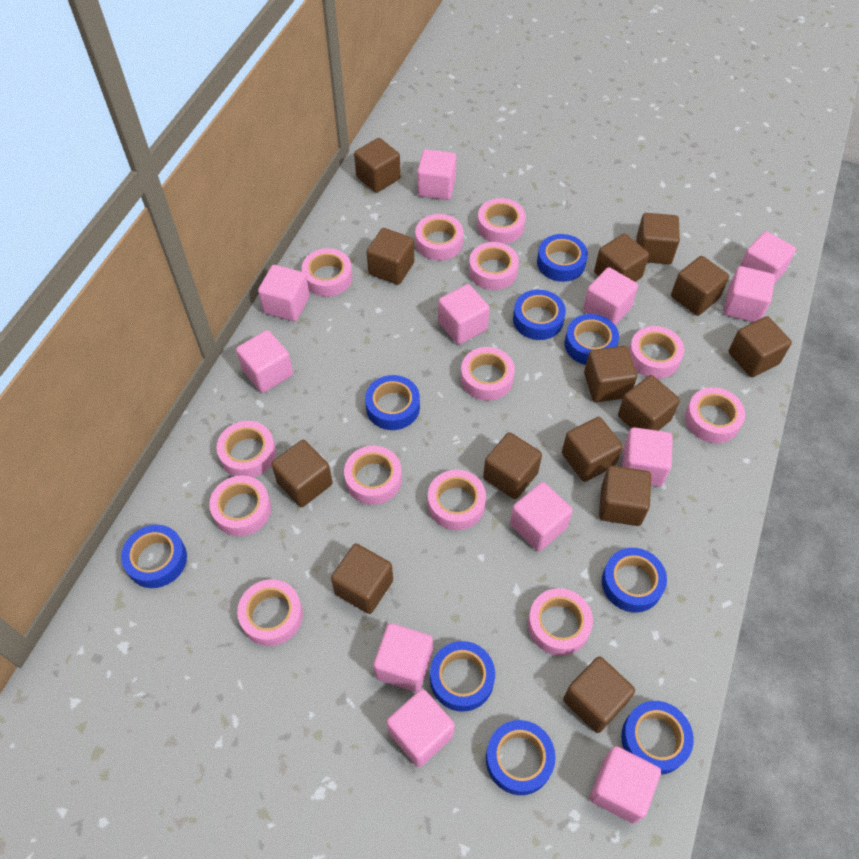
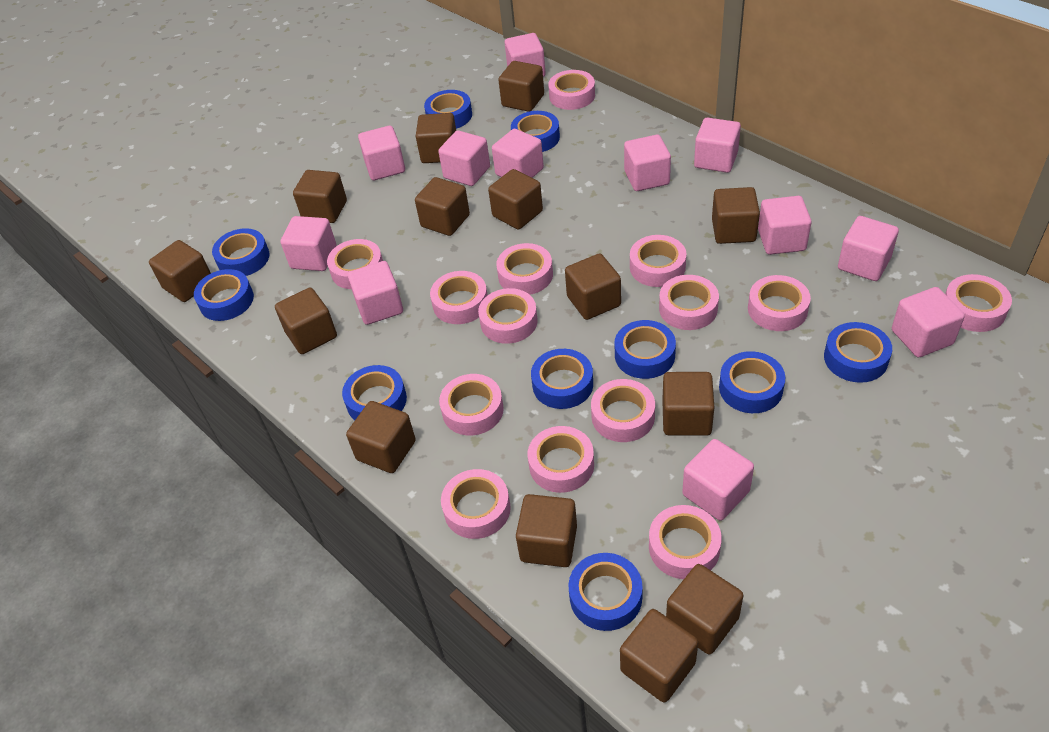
blue tape: [121,525,187,588] [365,375,420,430] [430,641,495,712] [486,720,556,795] [513,289,566,340] [537,234,588,282] [565,314,619,365] [602,548,667,612] [621,701,694,775] = 9 -> [194,269,254,321] [212,228,270,276] [342,365,407,420] [424,90,472,129] [511,111,560,152] [531,349,593,409] [569,553,643,631] [615,320,676,379] [719,351,785,413] [824,322,892,383] = 10
pink tape: [209,476,271,536] [216,421,276,477] [237,579,303,646] [302,248,353,297] [344,446,402,505] [415,214,464,261] [428,470,486,530] [461,347,515,400] [469,242,519,290] [477,198,526,244] [528,588,593,656] [629,326,684,378] [685,387,745,443] = 13 -> [327,239,383,289] [430,271,488,324] [439,374,504,435] [441,469,511,539] [478,288,538,344] [496,243,553,295] [528,426,594,493] [548,70,595,110] [591,379,655,442] [630,235,686,287] [649,505,722,579] [659,275,719,330] [748,275,811,331] [945,274,1012,332] = 14

